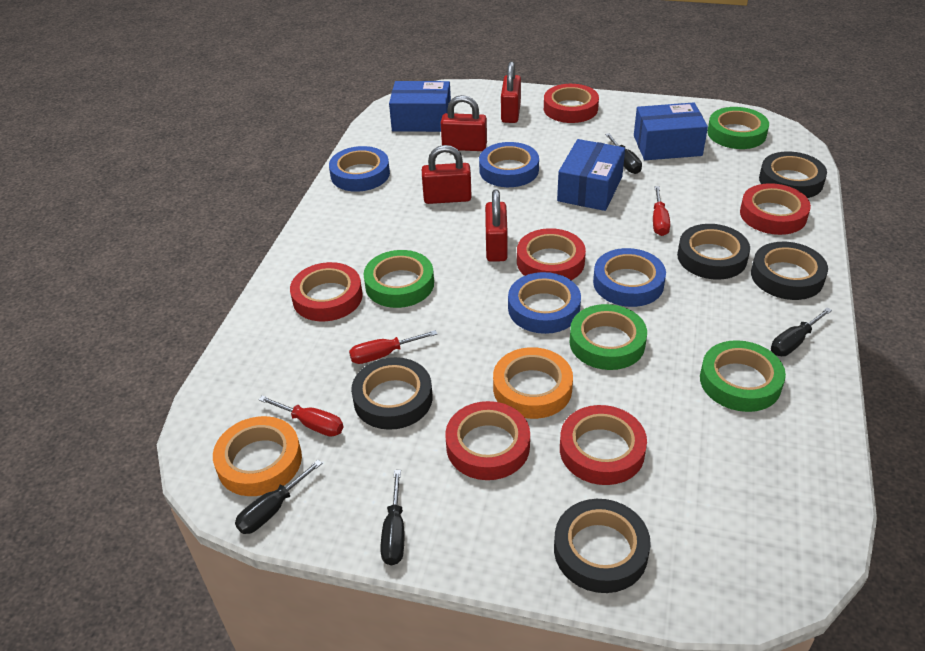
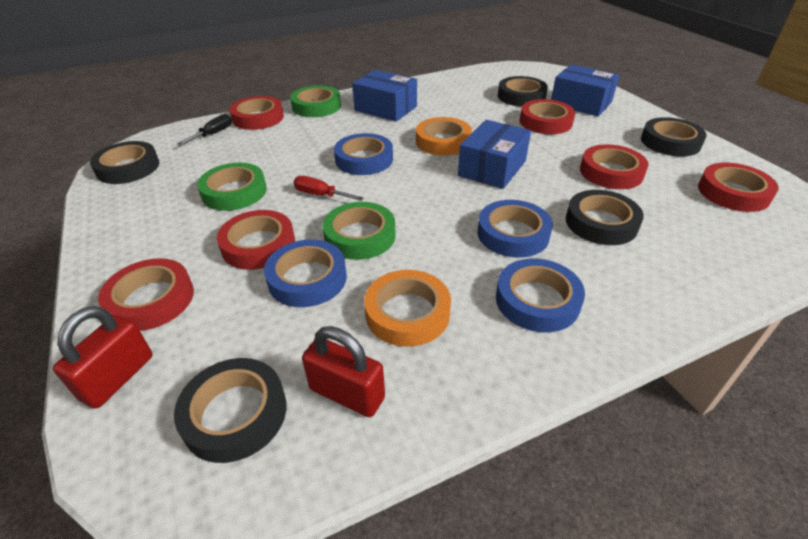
black screwdriver: [235,460,322,534] [380,470,404,565] [605,133,642,174] [771,308,832,356] = 4 -> [177,114,232,145] = 1
green tape: [363,250,434,308] [569,304,647,370] [700,340,786,412] [707,107,769,149] = 4 -> [197,163,267,211] [290,85,341,117] [322,202,396,260] = 3
red padlock: [422,145,472,204] [441,95,487,151] [485,189,508,262] [501,61,521,123] = 4 -> [53,306,153,408] [302,326,385,417] = 2
red screwdriver: [258,396,344,437] [349,330,437,364] [653,186,670,236] = 3 -> [294,176,364,201] = 1

